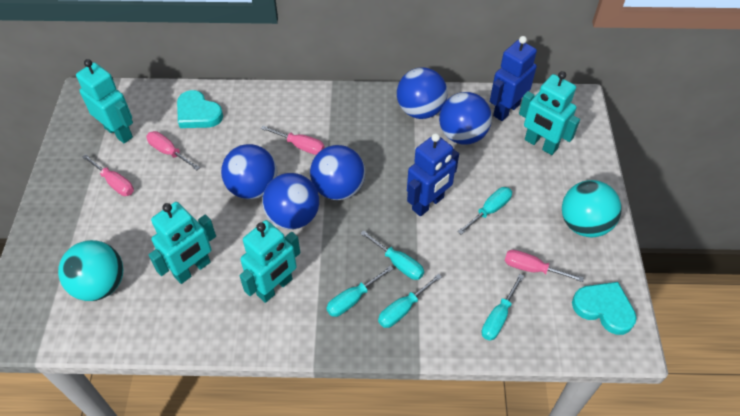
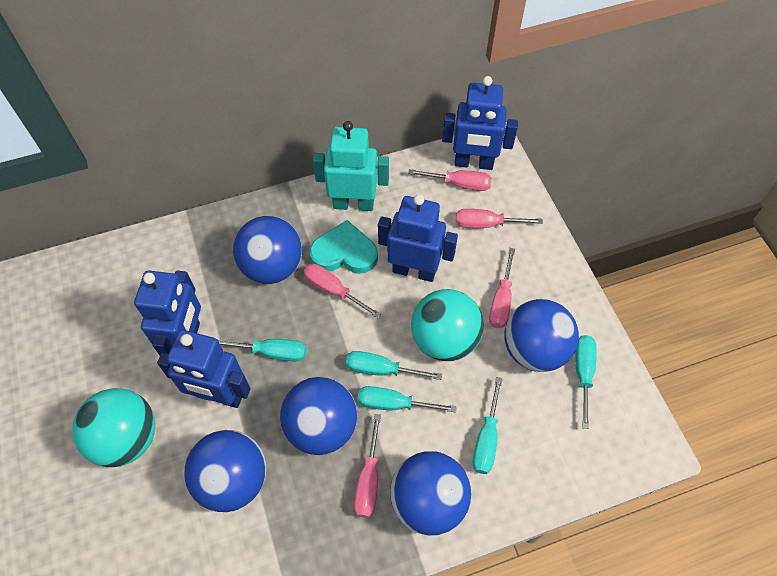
blue robot: [407,133,459,216] [490,36,537,121] = 2 -> [134,270,201,355] [157,330,251,408] [378,194,458,282] [442,76,518,170] = 4
pink screwdriver: [82,154,134,196] [146,131,200,170] [261,126,325,155] [505,250,584,282] = 4 -> [304,264,381,318] [354,414,381,518] [408,169,492,191] [456,209,543,228] [489,248,515,328] = 5
turquoise heart: [177,90,223,128] [572,282,637,335] = 2 -> [309,220,378,274] = 1
turquoise robot: [76,59,133,144] [149,202,216,284] [239,220,300,303] [519,71,580,155] = 4 -> [313,121,389,211] = 1

